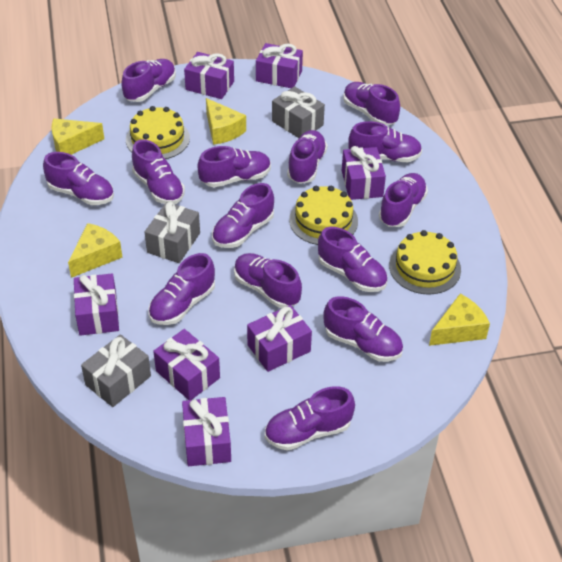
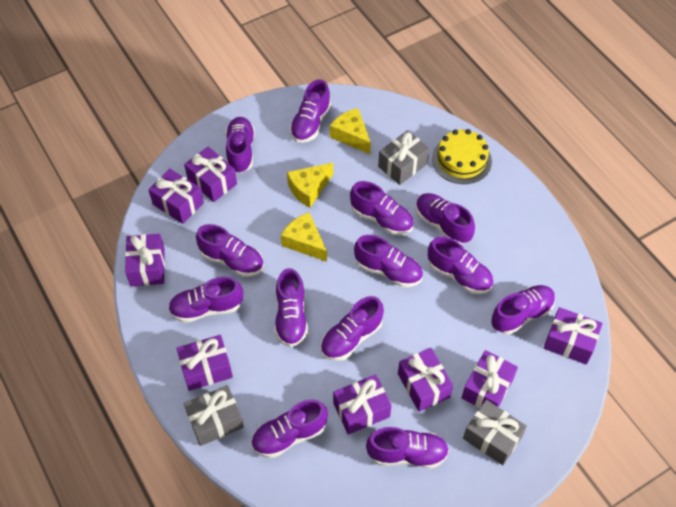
purple gift: [74,274,119,336] [153,329,220,400] [182,397,231,466] [184,52,234,99] [247,305,312,372] [256,43,303,88] [342,146,386,200] = 7 -> [125,234,165,286] [148,169,204,224] [176,335,233,391] [184,147,237,202] [333,374,392,435] [398,348,453,412] [462,350,518,408] [544,307,602,365] = 8
purple shoe: [43,152,114,205] [121,59,176,102] [132,139,185,204] [149,253,215,325] [197,146,271,188] [212,183,274,248] [234,253,302,308] [265,386,355,451] [287,130,327,184] [318,227,387,292] [323,296,403,362] [343,82,400,126] [348,121,422,162] [379,173,428,227] = 14 -> [168,277,243,323] [196,224,264,277] [226,117,255,173] [251,399,328,458] [275,268,308,347] [290,79,331,143] [321,296,384,361] [350,181,414,235] [354,235,423,287] [366,427,449,468] [416,193,475,244] [428,237,494,294] [491,285,555,335] = 13
yellow cake: [126,106,190,159] [289,186,358,245] [389,230,461,295] = 3 -> [432,129,492,184] = 1
yellow cheese: [52,118,104,155] [68,223,122,278] [206,98,246,145] [429,294,490,346] = 4 -> [281,212,327,262] [287,163,333,207] [330,108,371,154] = 3

